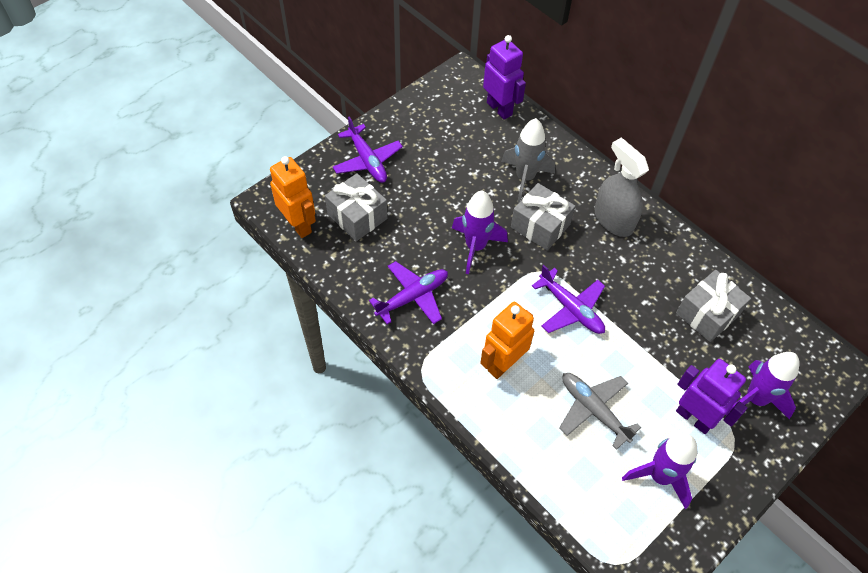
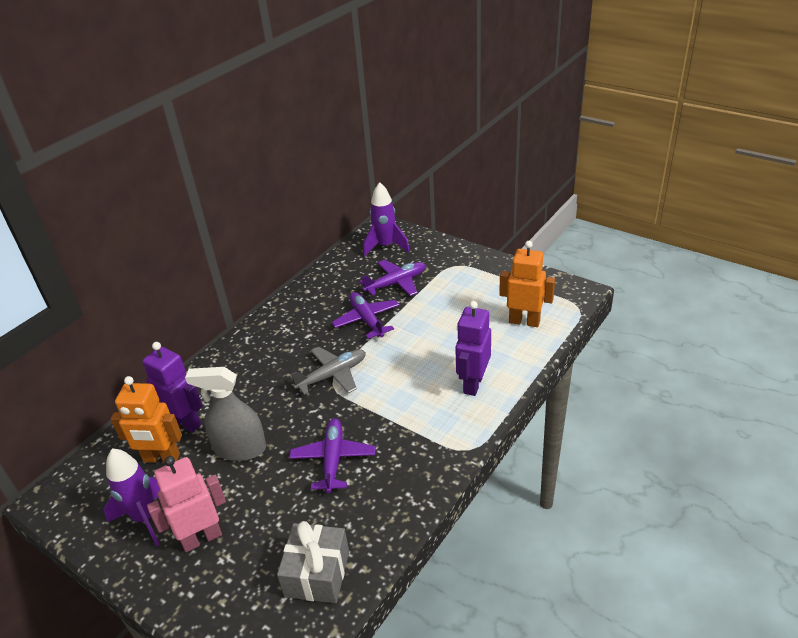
grey gift: [325,173,388,241] [511,183,575,250] [676,270,751,342] = 3 -> [277,521,349,603] = 1
grey rocket: [501,118,555,202] = 1 -> none = 0
pink robot: none = 0 -> [147,456,226,552] = 1
purple rocket: [452,191,508,274] [622,434,697,509] [726,352,799,420] = 3 -> [103,448,160,546] [363,182,410,257] = 2

